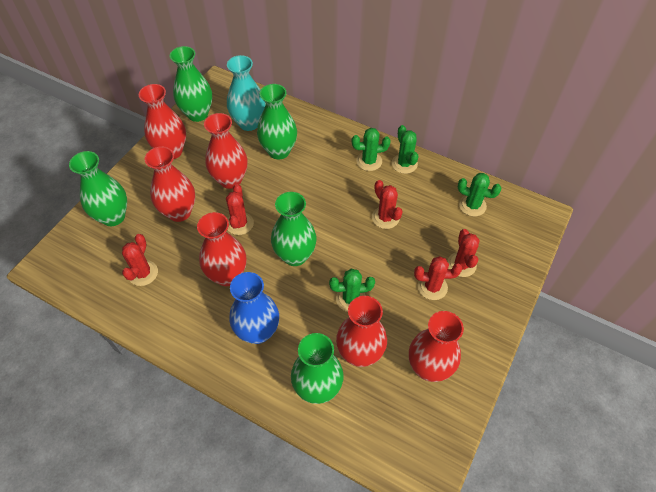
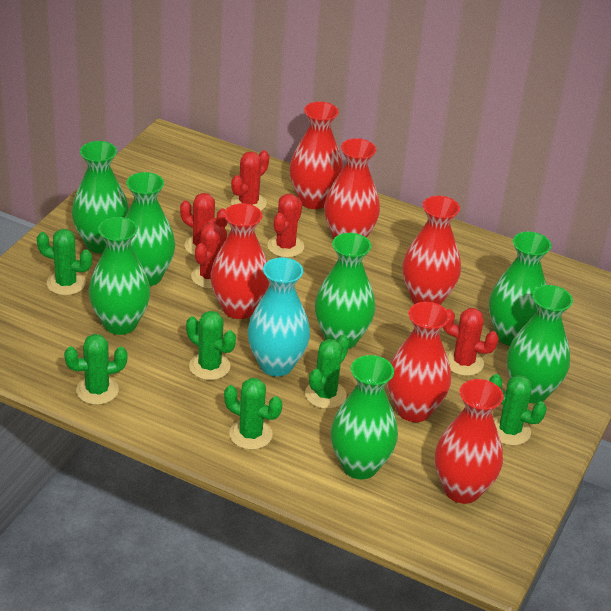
blue vase: [229,272,279,344] = 1 -> none = 0
green cactus: [329,269,375,312] [352,128,391,171] [392,125,419,174] [458,173,502,216] = 4 -> [37,229,92,295] [64,334,127,405] [186,311,236,380] [224,378,282,450] [305,335,349,409] [489,374,547,446] = 6
green vase: [69,151,127,226] [170,46,212,122] [257,84,297,159] [271,192,317,266] [291,333,344,404] = 5 -> [72,141,129,254] [89,217,150,335] [125,172,175,286] [315,233,376,349] [330,355,398,479] [489,232,552,346] [507,285,573,403] = 7

